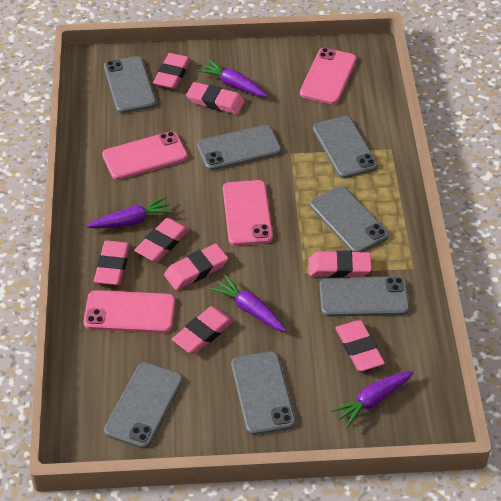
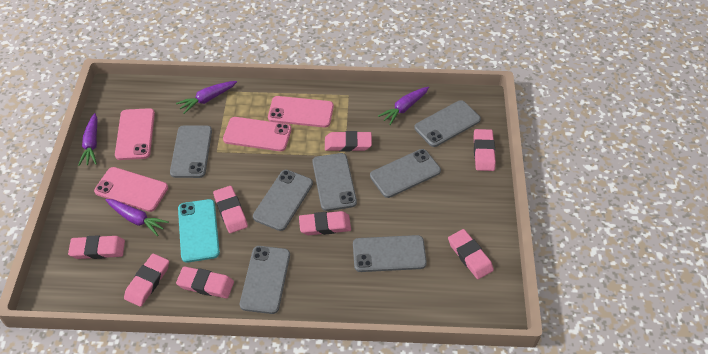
turquoise phone: none = 0 -> [178,199,220,263] = 1

